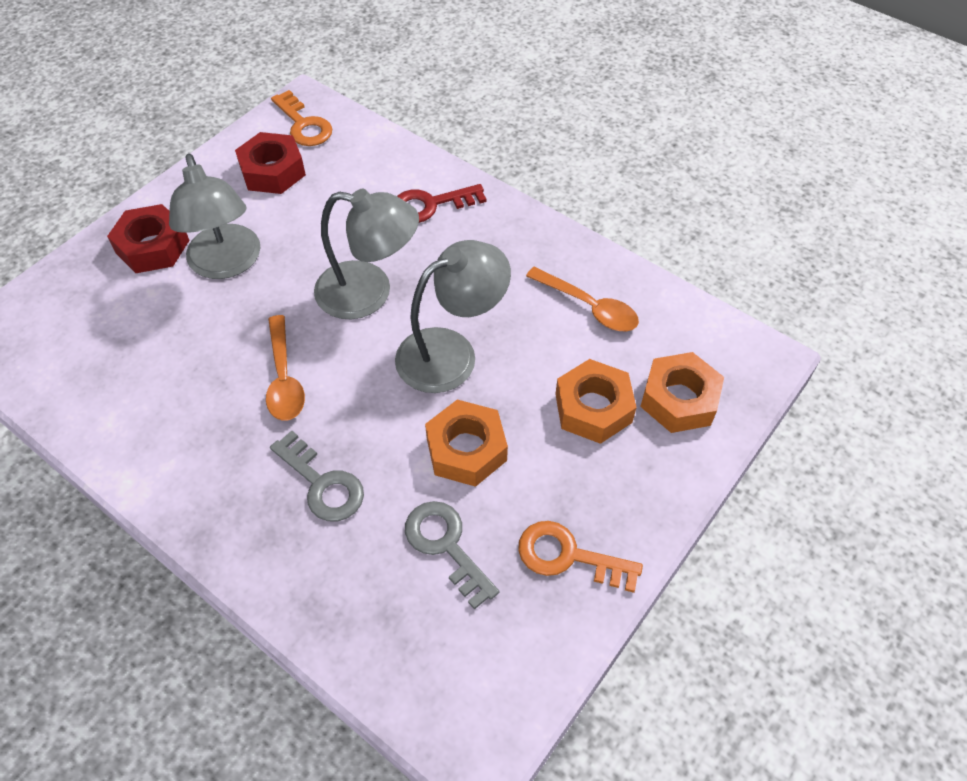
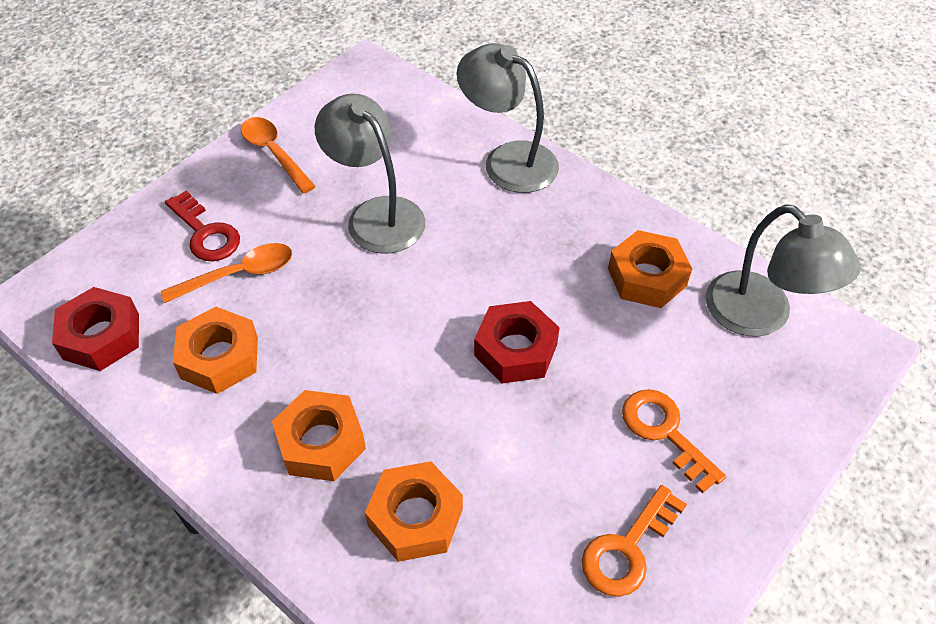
grey key: [270,431,364,521] [405,501,499,610] = 2 -> none = 0
orange nut: [425,399,508,487] [555,359,637,444] [640,352,724,433] = 3 -> [173,307,258,394] [272,390,366,481] [365,461,463,562] [608,230,692,308] = 4

